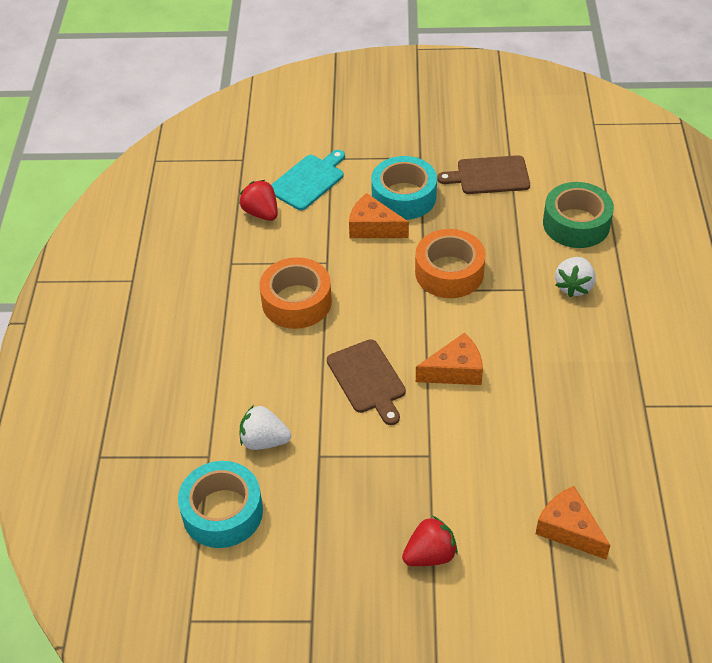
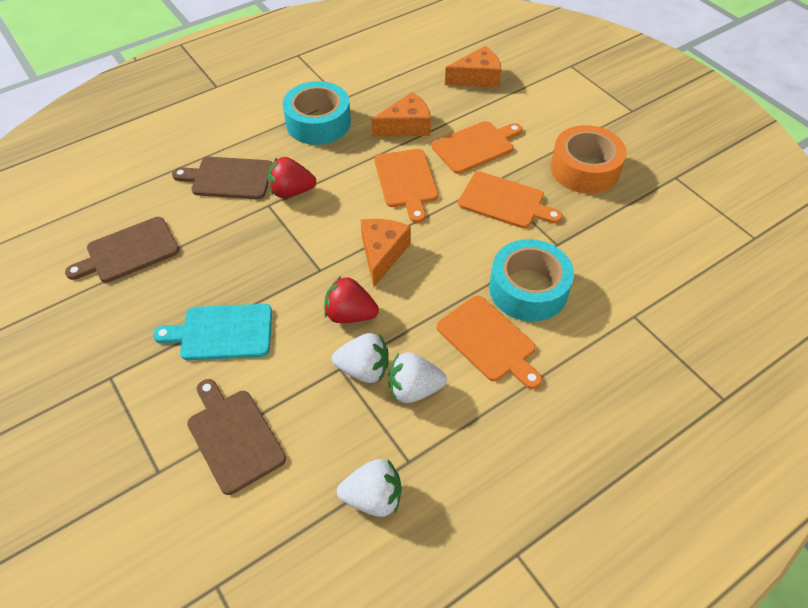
brown cutting board: [327,339,406,425] [437,155,530,194] = 2 -> [65,217,179,283] [172,157,272,199] [187,379,286,495] = 3
green tape: [543,182,614,248] = 1 -> none = 0
orange cutting board: none = 0 -> [375,149,438,223] [432,121,522,174] [437,296,542,389] [458,172,563,228] = 4
orange tape: [260,257,332,329] [415,229,486,298] = 2 -> [550,125,627,194] = 1
white strawberry: [240,405,291,450] [555,257,596,297] = 2 -> [332,333,389,383] [337,459,402,517] [388,352,447,403] = 3

